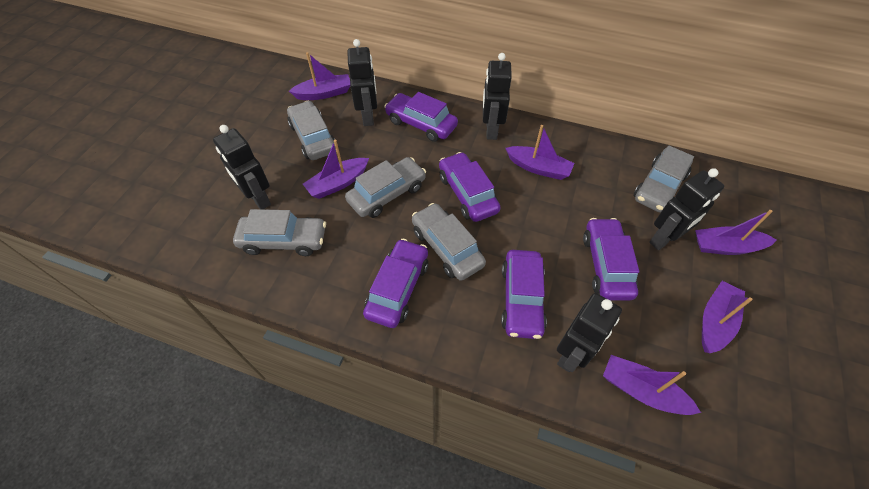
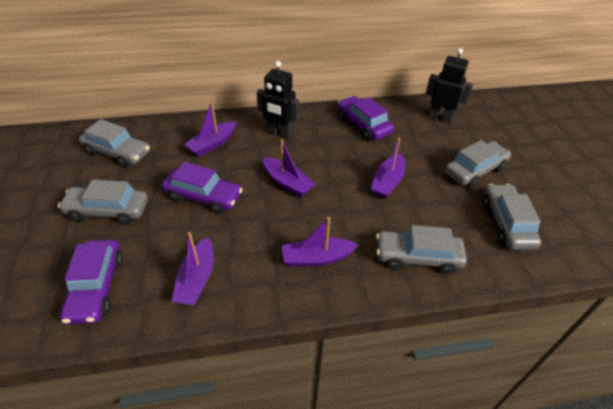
black robot: [213,125,271,209] [347,39,377,126] [483,53,512,140] [557,293,622,372] [649,168,724,250] = 5 -> [257,61,300,139] [426,48,473,123] = 2
purple boat: [289,52,350,100] [303,140,369,199] [505,125,574,180] [603,355,701,415] [695,210,776,255] [702,281,752,353] = 6 -> [171,232,214,305] [184,101,236,156] [263,139,316,197] [282,217,358,267] [371,138,405,199] = 5
purple car: [363,239,428,328] [384,92,458,142] [439,152,501,222] [501,250,547,339] [583,218,639,301] = 5 -> [60,240,123,324] [162,162,243,214] [337,96,394,140] = 3

